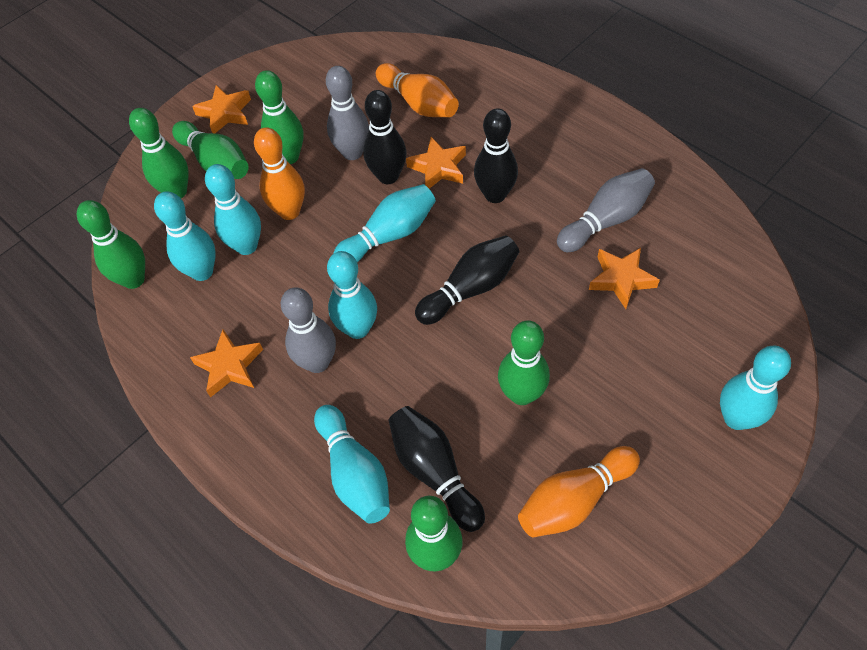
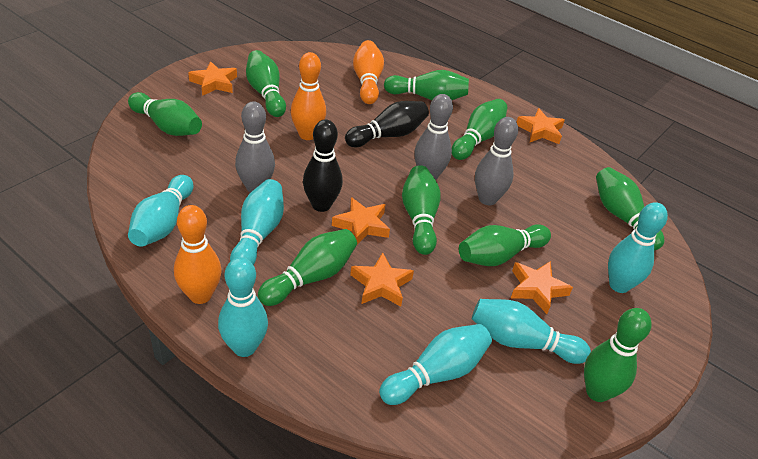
black bowling pin: [363,90,406,184] [389,406,485,532] [415,235,519,325] [474,108,518,203] = 4 -> [303,119,343,212] [345,101,429,147] = 2
green bowling pin: [77,200,145,289] [129,108,189,198] [172,121,249,179] [255,70,303,164] [405,496,463,571] [498,320,550,405] = 6 -> [128,92,202,136] [246,50,286,117] [258,229,357,306] [384,70,469,100] [402,165,441,255] [452,99,507,160] [459,224,551,266] [584,308,651,402] [596,167,664,250] = 9
orange star: [190,330,263,397] [192,85,251,133] [406,137,466,189] [589,248,660,309] = 4 -> [188,61,237,96] [332,197,390,244] [350,252,414,306] [511,261,573,314] [517,108,565,144] = 5

